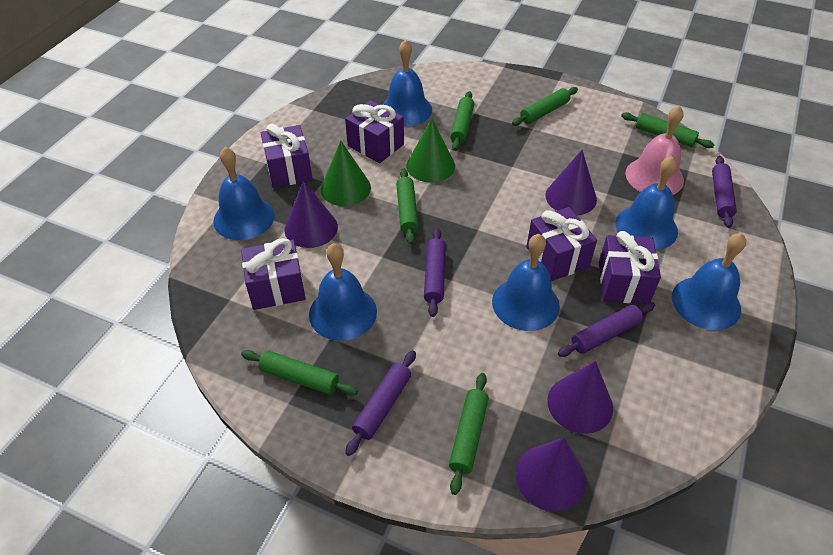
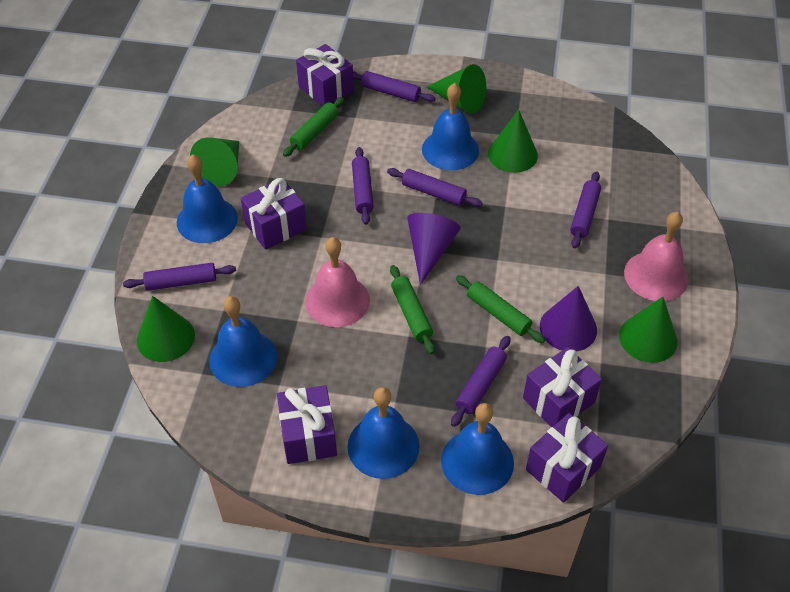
blue bell: [213,147,275,240] [309,243,377,341] [382,39,432,126] [492,234,560,331] [615,156,678,250] [672,233,746,330] = 6 -> [177,154,238,243] [209,296,277,387] [347,387,420,479] [422,83,479,170] [441,403,514,495] = 5
green cone: [321,141,371,206] [407,118,455,183] = 2 -> [137,296,195,362] [190,138,239,186] [427,64,486,114] [488,110,538,173] [619,297,677,363] = 5
green rolling pin: [241,350,358,396] [396,168,419,244] [449,373,489,495] [450,91,474,151] [512,87,578,126] [621,112,715,148] = 6 -> [283,97,344,157] [390,265,435,354] [456,275,545,343] = 3
pink bell: [625,106,684,195] = 1 -> [305,237,370,327] [624,212,688,301] = 2
purple cone: [284,181,338,248] [516,438,586,512] [545,150,597,215] [547,361,613,434] = 4 -> [407,213,461,285] [540,286,597,351] = 2
purple rolling pin: [345,350,416,456] [424,228,446,317] [558,302,655,357] [712,156,737,228] = 4 -> [123,263,236,291] [352,147,374,225] [353,71,436,102] [387,168,483,207] [451,336,510,427] [570,171,601,248] = 6

